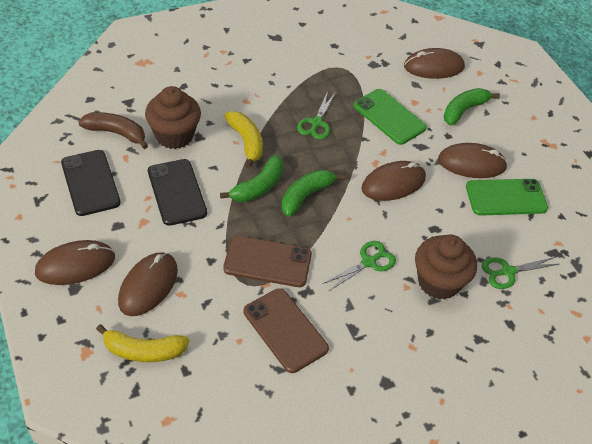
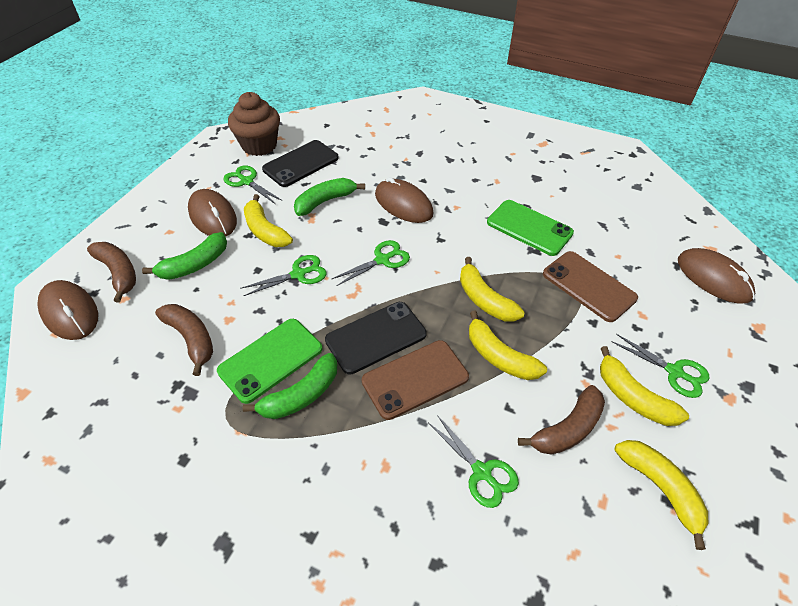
brown banana: [78,112,148,149] = 1 -> [87,242,136,303] [155,304,213,376] [518,385,605,455] = 3
brown cupcake: [145,86,201,149] [415,235,477,300] = 2 -> [228,92,280,156] = 1
brown mouse: [35,240,115,285] [118,252,178,316] [361,161,426,201] [404,48,465,79] [438,143,508,178] = 5 -> [37,280,98,340] [188,189,237,237] [375,177,434,223] [678,248,755,304] = 4
green scissors: [297,91,336,139] [323,241,396,291] [482,257,559,289] = 3 -> [223,165,282,204] [240,255,327,296] [332,240,410,286] [429,415,519,508] [611,334,709,398] = 5
yellow banana: [96,324,190,362] [224,111,263,169] = 2 -> [244,194,293,247] [460,257,525,321] [469,310,547,380] [600,346,689,426] [615,440,708,550] = 5

